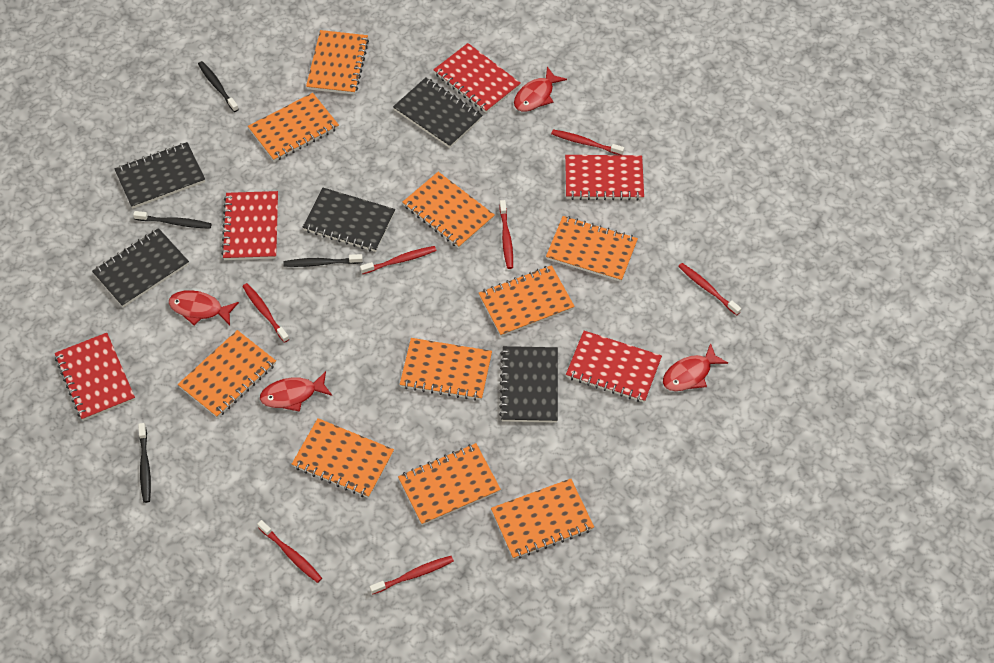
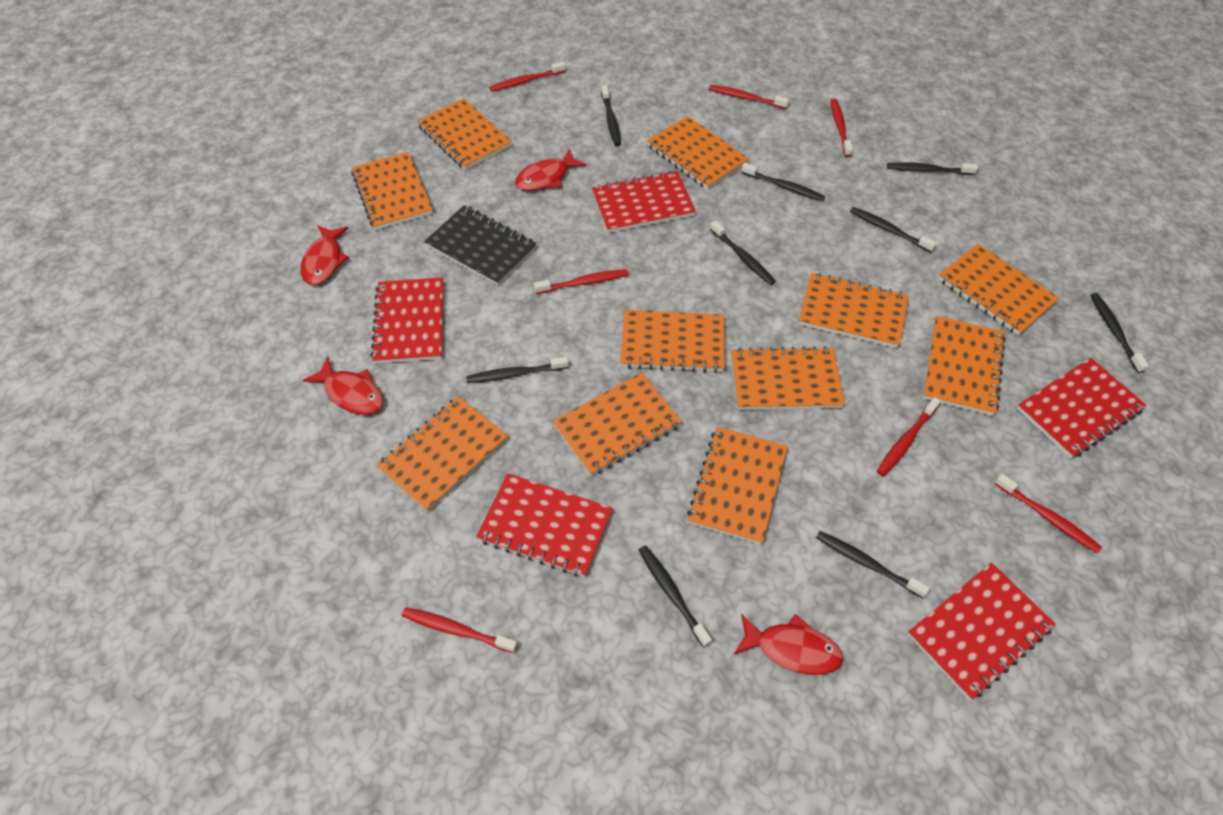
black notebook: [92,228,189,307] [114,142,205,209] [303,188,395,252] [393,78,483,148] [499,346,558,423] = 5 -> [424,205,537,286] = 1
black toothbrush: [133,211,212,229] [138,423,151,503] [198,61,239,112] [283,254,363,267] = 4 -> [466,357,569,383] [601,85,621,146] [639,545,712,648] [710,220,776,285] [741,163,825,201] [816,531,930,598] [850,207,937,252] [887,162,978,175] [1090,293,1149,373] = 9
orange notebook: [178,330,276,418] [248,93,339,162] [292,418,394,498] [306,30,369,95] [398,443,501,525] [400,338,492,401] [403,172,495,248] [479,265,575,337] [491,478,594,559] [546,216,638,282] = 10 -> [351,152,433,230] [377,396,508,512] [417,98,512,170] [553,373,682,476] [621,310,725,373] [647,116,749,190] [687,427,788,544] [731,346,845,410] [799,273,909,348] [923,316,1006,416] [938,244,1059,335] = 11

